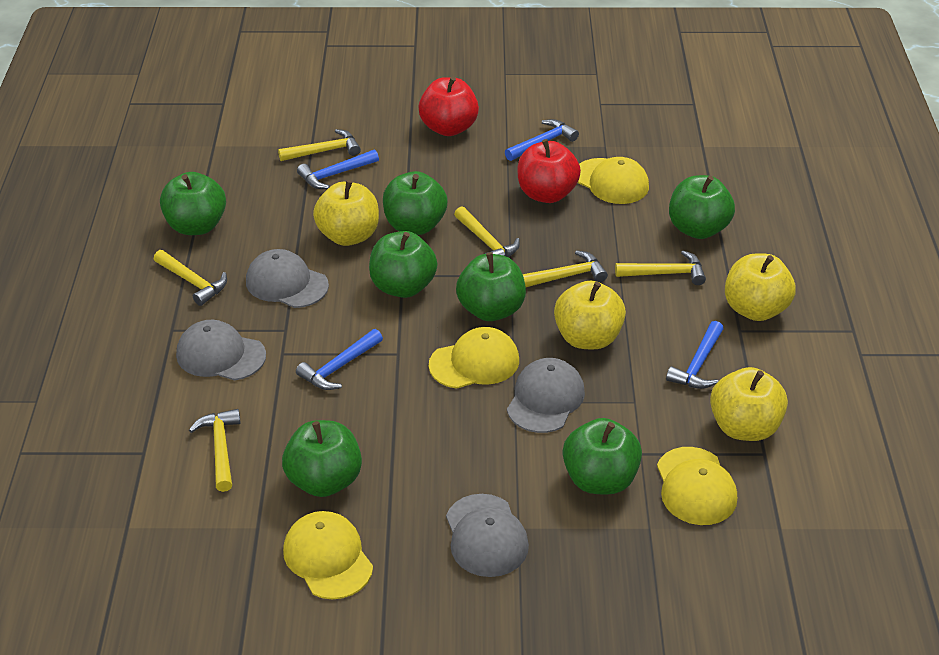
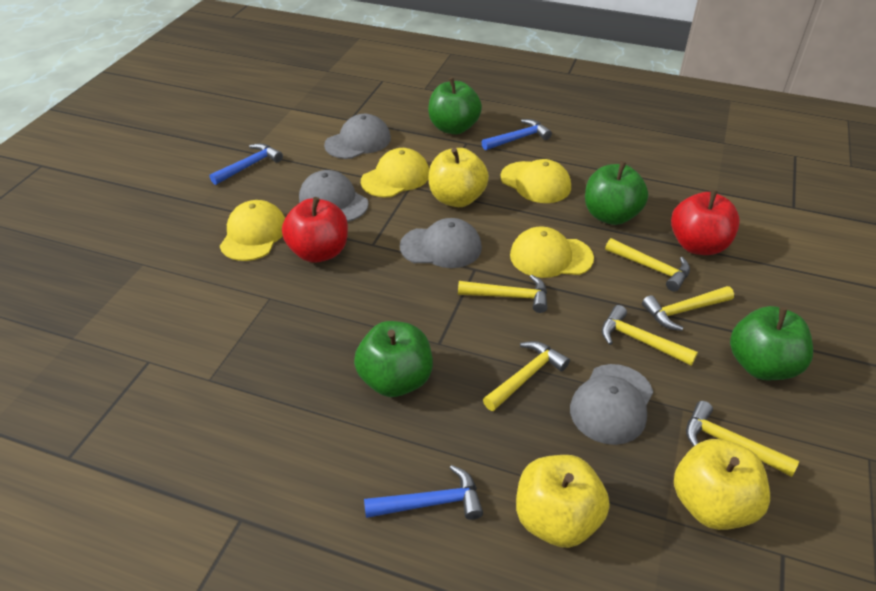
blue hammer: [296,329,383,390] [297,150,379,189] [505,119,579,161] [666,321,724,389] = 4 -> [209,143,283,185] [364,465,483,520] [481,119,552,150] = 3
green apple: [160,172,226,235] [282,420,362,497] [369,231,437,298] [383,171,448,235] [456,252,526,321] [563,418,642,495] [669,175,735,239] = 7 -> [354,321,433,397] [428,77,482,134] [585,161,648,225] [730,306,813,380] = 4
yellow apple: [313,180,379,246] [554,281,626,349] [710,367,788,441] [725,253,796,321] = 4 -> [429,148,489,207] [516,455,610,548] [674,439,770,530] = 3

